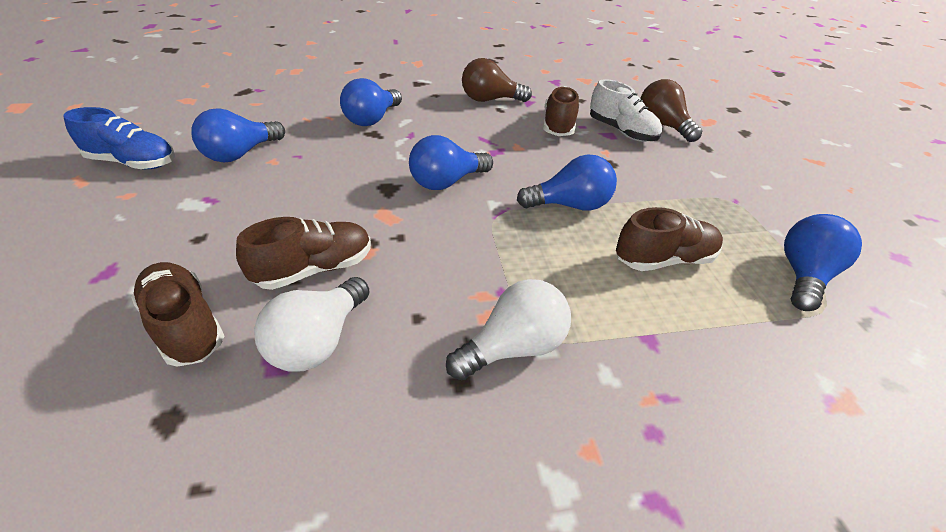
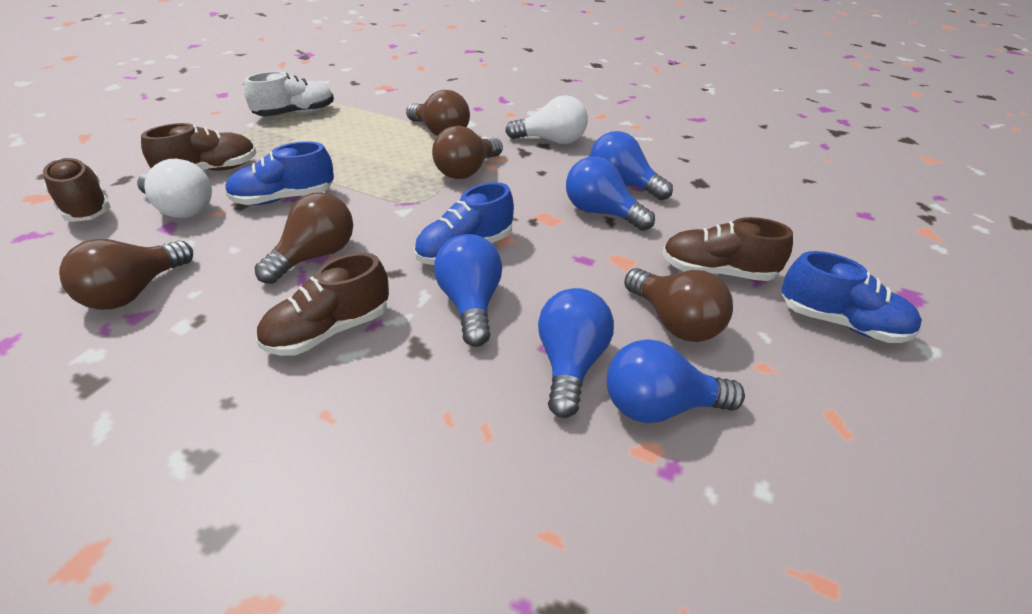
blue shoe: [63,107,175,169] = 1 -> [225,141,334,205] [414,182,514,265] [781,251,922,343] = 3
brown light bulb: [462,58,532,102] [640,79,702,142] = 2 -> [59,239,193,310] [255,192,353,284] [406,90,470,136] [432,126,503,179] [624,268,733,342] = 5

